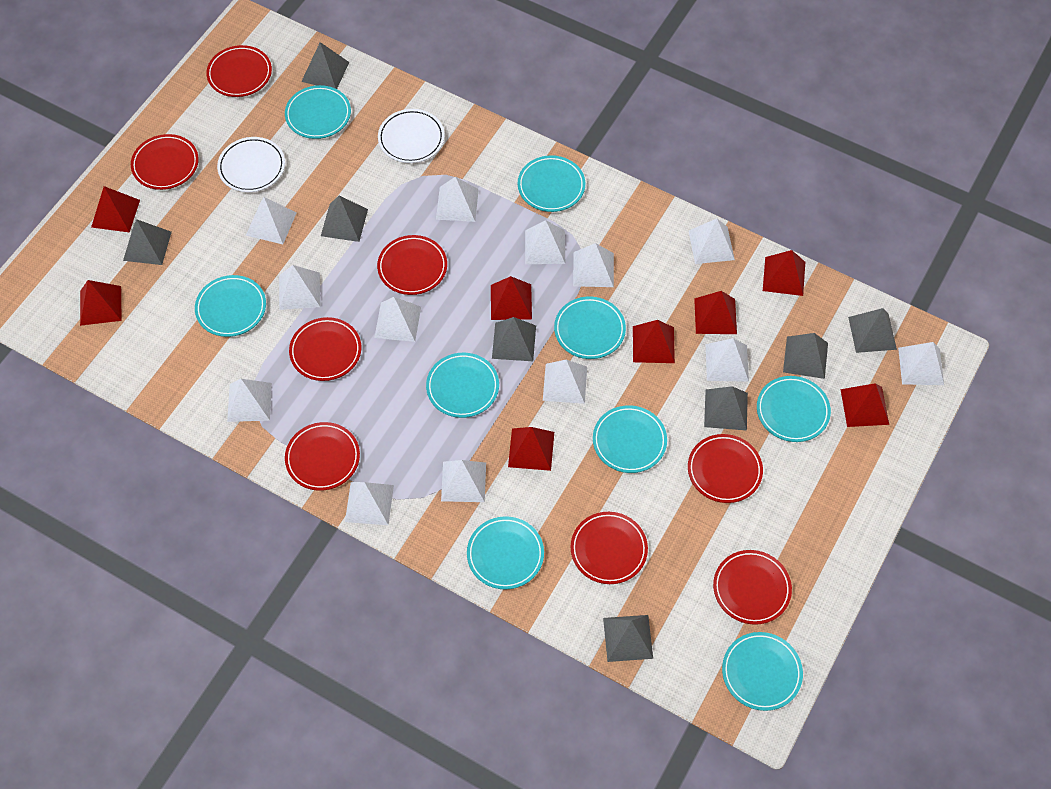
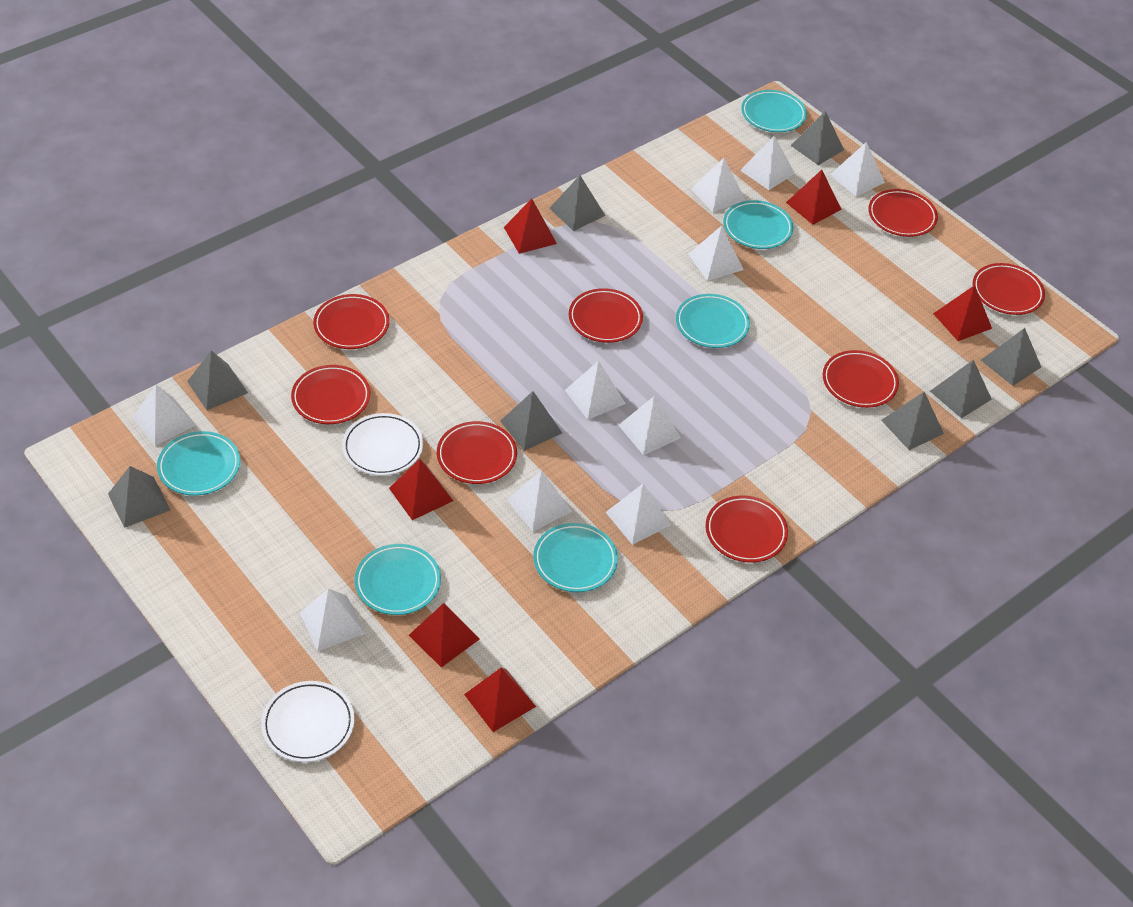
red pyramid: [80,280,122,326] [91,186,140,233] [491,276,532,320] [508,427,554,471] [633,320,675,363] [694,291,737,334] [763,250,805,296] [840,383,889,427] = 8 -> [389,459,453,520] [409,603,480,668] [464,667,536,732] [504,199,557,254] [786,170,842,225] [933,285,992,341] = 6
turquoise plate: [195,275,266,337] [285,85,351,139] [426,353,499,418] [467,516,544,589] [518,155,585,212] [554,297,626,359] [593,405,667,473] [722,632,803,711] [757,376,831,442] = 9 -> [157,431,240,496] [354,544,441,615] [533,523,618,592] [676,294,750,348] [723,200,793,249] [741,90,807,132] = 6
white pyramid: [227,379,272,422] [246,197,296,244] [279,265,320,310] [345,482,394,525] [374,297,421,342] [436,177,479,222] [441,460,486,502] [525,220,565,264] [543,360,587,404] [573,243,614,287] [689,218,735,264] [706,338,749,382] [898,342,944,385] = 13 -> [132,385,196,446] [300,589,365,652] [507,470,572,531] [565,361,626,420] [605,484,671,545] [618,396,681,455] [688,226,744,281] [691,158,745,212] [740,135,795,190] [830,142,885,196] = 10

